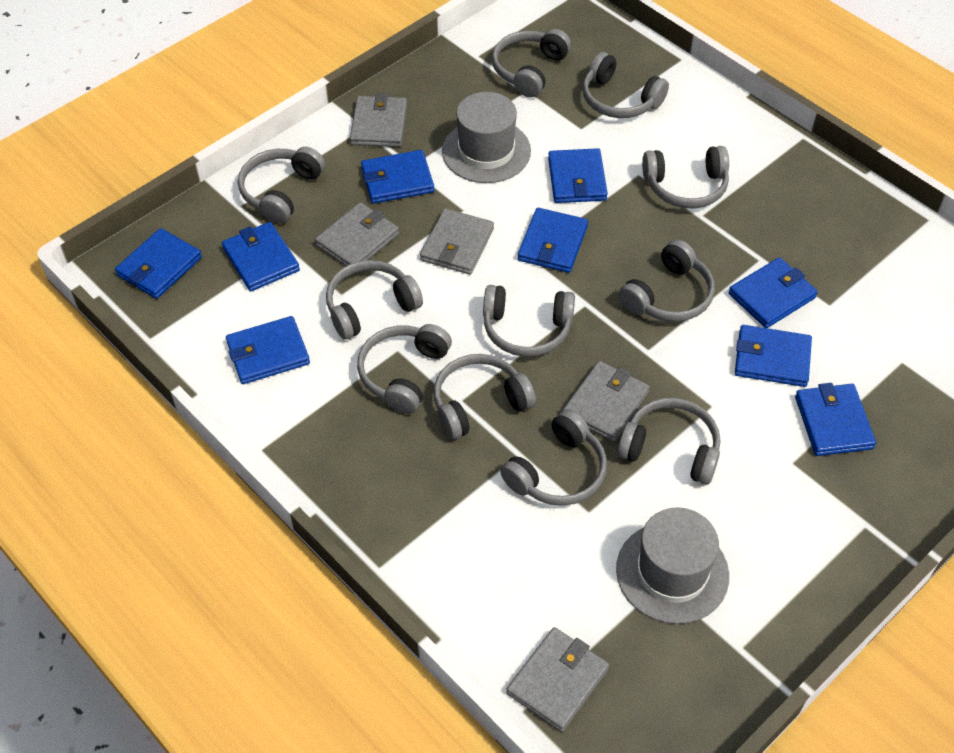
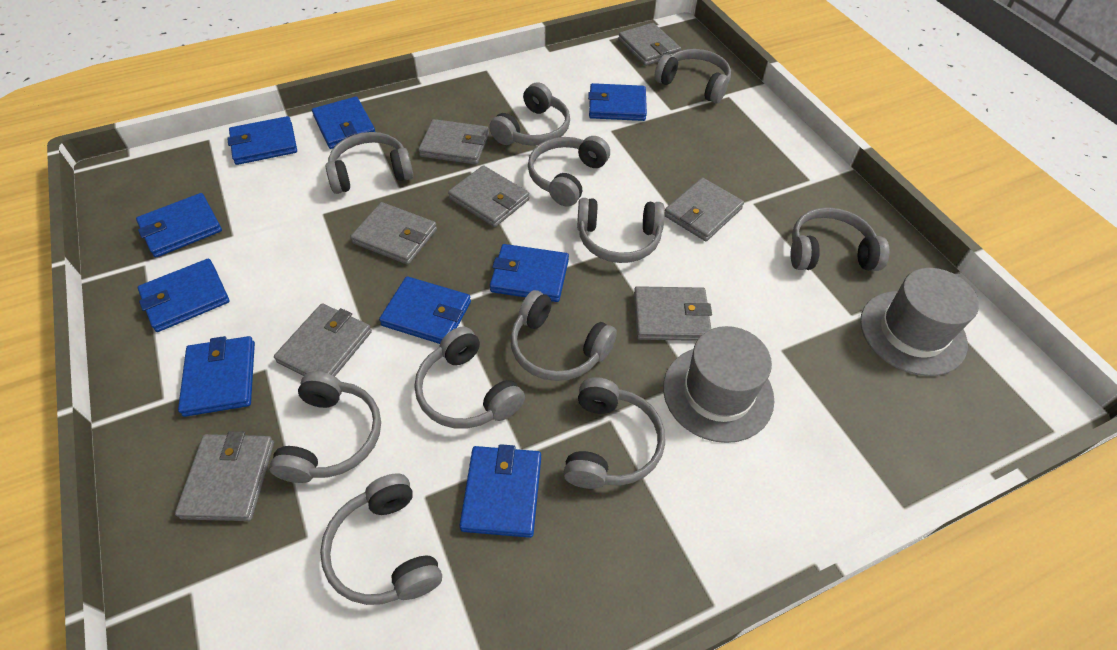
grey wallet: [315,202,399,266] [350,94,407,147] [420,208,494,275] [506,627,609,732] [563,361,650,442] = 5 -> [175,431,274,521] [274,304,372,376] [351,202,437,265] [418,119,489,164] [448,165,529,227] [618,23,681,66] [634,286,712,341] [665,178,744,241] = 8

